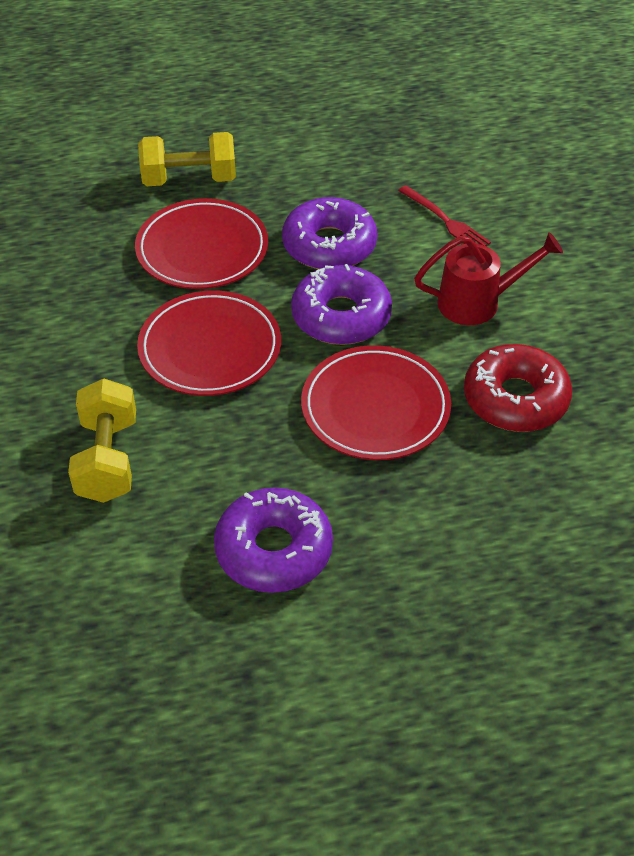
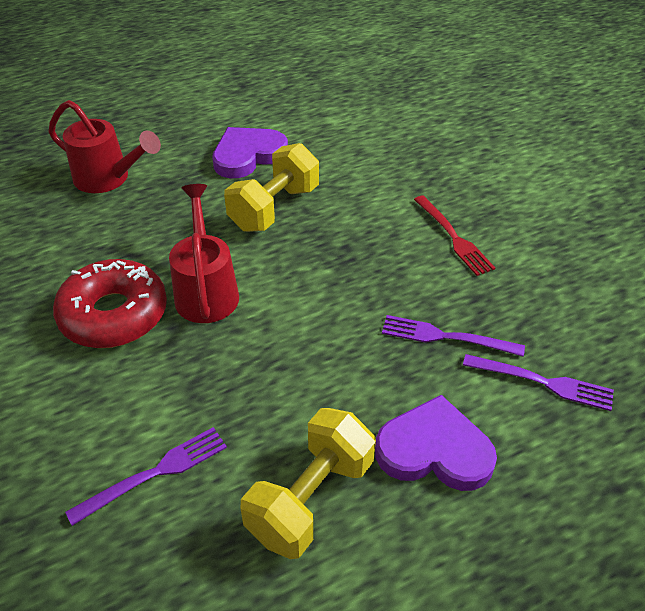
purple donut: [214,487,333,593] [282,197,377,269] [291,264,392,345] = 3 -> none = 0
purple fork: none = 0 -> [65,427,227,526] [382,315,525,357] [463,354,614,411] = 3
purple heart: none = 0 -> [212,127,288,178] [375,395,497,491] = 2
red plate: [135,198,268,289] [137,290,281,396] [301,345,451,460] = 3 -> none = 0
red watering can: [414,232,563,325] = 1 -> [49,100,161,193] [169,184,239,323] = 2

